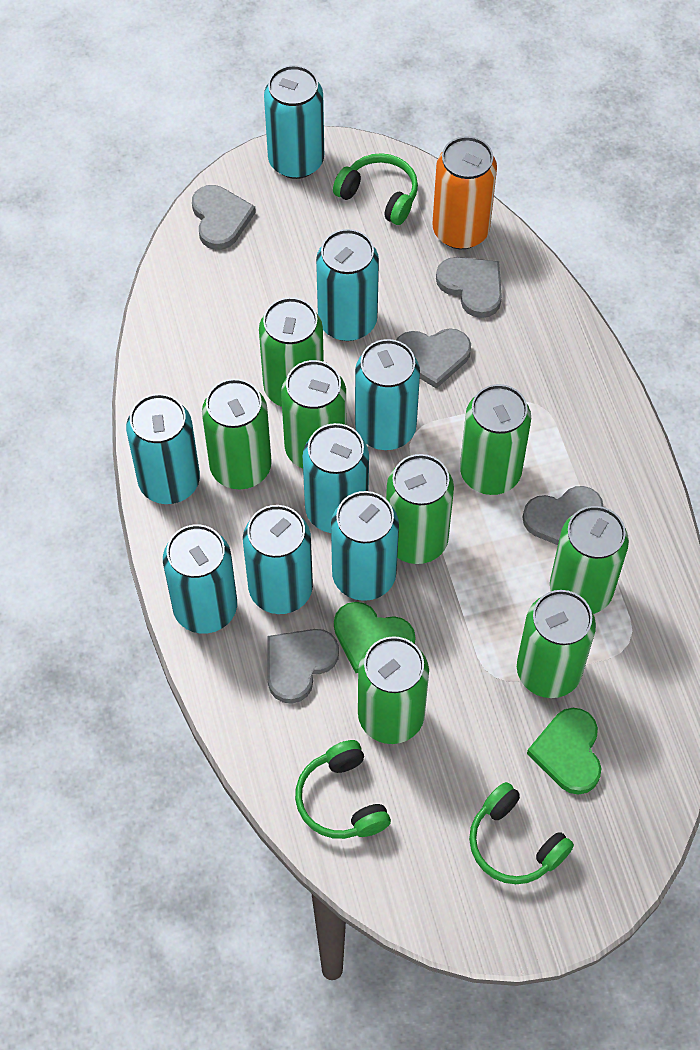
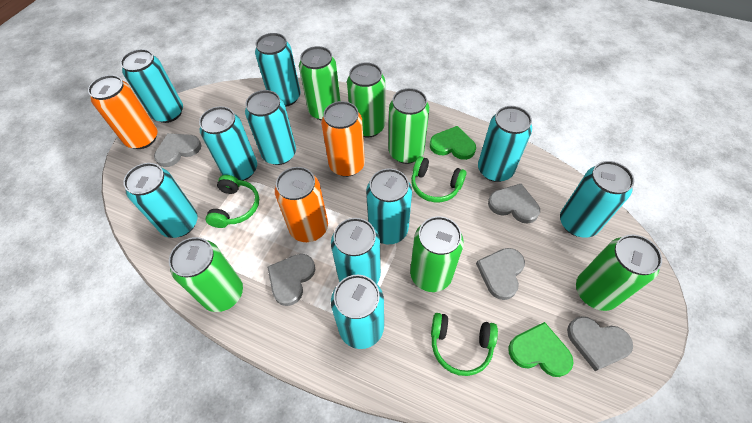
green can: [202,379,272,489] [259,297,324,407] [281,360,346,469] [358,636,429,744] [386,454,454,564] [460,384,531,495] [517,590,596,698] [550,506,629,614] = 8 -> [169,237,243,312] [299,46,340,120] [347,62,385,138] [389,88,429,164] [410,216,464,292] [576,234,662,311] = 6
orange can: [432,136,497,249] = 1 -> [88,75,158,149] [275,167,328,242] [321,101,365,177] = 3
turquoise can: [126,394,200,504] [163,524,237,634] [243,505,313,614] [264,65,324,179] [303,423,369,533] [316,229,379,341] [331,491,399,601] [355,339,420,450] = 8 -> [120,49,183,123] [123,163,198,238] [199,106,257,181] [245,90,296,165] [255,33,301,107] [331,218,381,283] [331,275,384,349] [366,168,412,244] [478,106,532,182] [560,161,634,238] = 10

